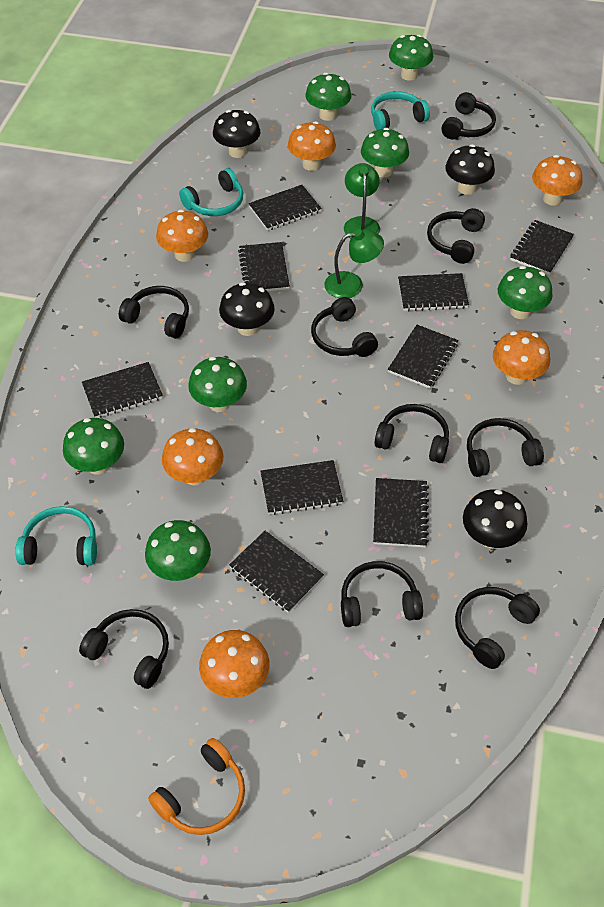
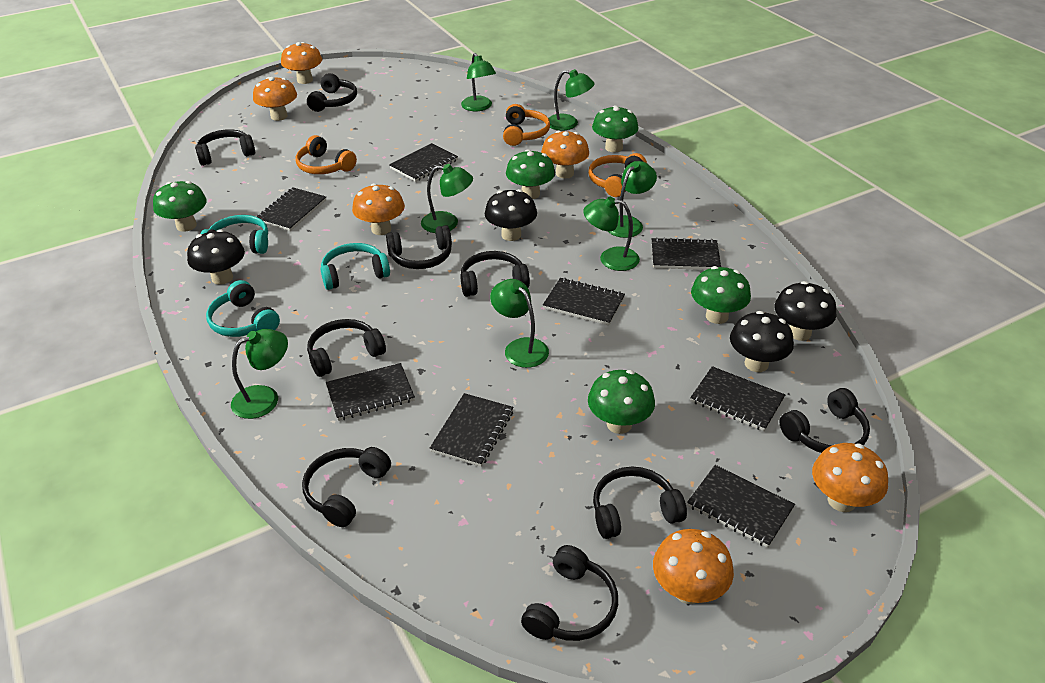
black notebook: [82,362,163,418] [229,531,324,613] [238,242,290,291] [249,185,322,231] [260,460,343,515] [373,478,429,547] [388,325,459,389] [398,273,469,311] [510,220,574,275] = 9 -> [257,187,326,231] [326,363,415,421] [389,143,458,182] [430,393,513,467] [543,278,625,325] [652,237,721,270] [687,465,795,548] [690,366,785,431] = 8
green lamp: [324,229,384,298] [344,163,380,239] = 2 -> [231,329,288,419] [421,164,473,233] [461,53,496,111] [490,279,549,368] [548,69,594,131] [583,197,640,271] [608,161,657,238] = 7
green mushroom: [63,418,124,474] [145,520,211,581] [188,357,247,412] [305,73,352,121] [361,128,409,178] [389,35,433,81] [498,266,553,319] = 7 -> [153,181,207,232] [506,149,555,199] [588,370,655,434] [592,105,639,152] [691,266,751,324] = 5
orange headphones: [148,738,245,835] = 1 -> [296,135,357,174] [503,104,550,146] [588,153,647,197] = 3

